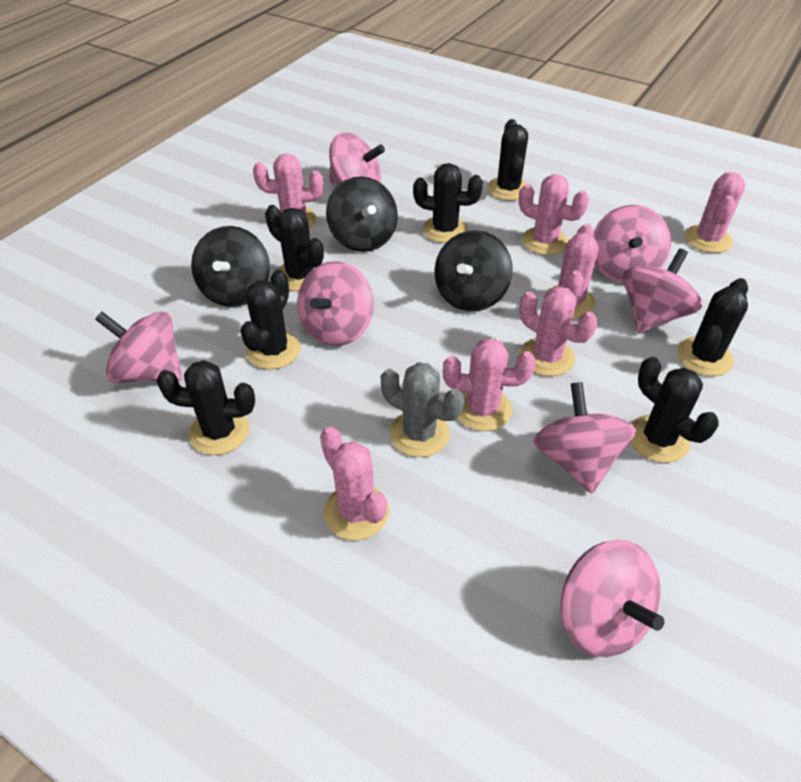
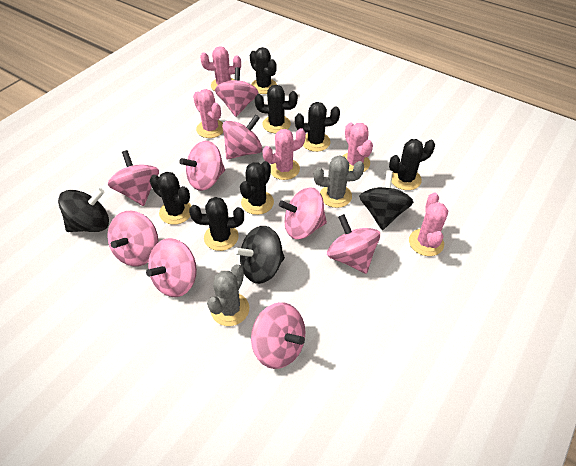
grey cactus: [381,362,464,457] = 1 -> [207,264,249,326] [314,155,364,208] = 2
pink cactus: [253,153,323,228] [320,427,389,540] [443,338,536,431] [519,174,589,255] [519,286,598,376] [544,224,599,318] [685,172,745,253] = 7 -> [193,89,223,138] [200,46,241,91] [263,128,306,180] [343,122,373,172] [409,193,448,256] = 5
pink spinning top: [95,311,182,383] [297,261,374,346] [329,132,385,185] [533,382,636,494] [560,540,665,657] [594,205,671,283] [623,249,702,333] = 7 -> [107,211,158,267] [108,150,159,206] [146,238,197,297] [179,141,225,191] [215,67,259,117] [222,114,262,159] [251,302,305,369] [279,187,327,239] [327,214,380,274] = 9

